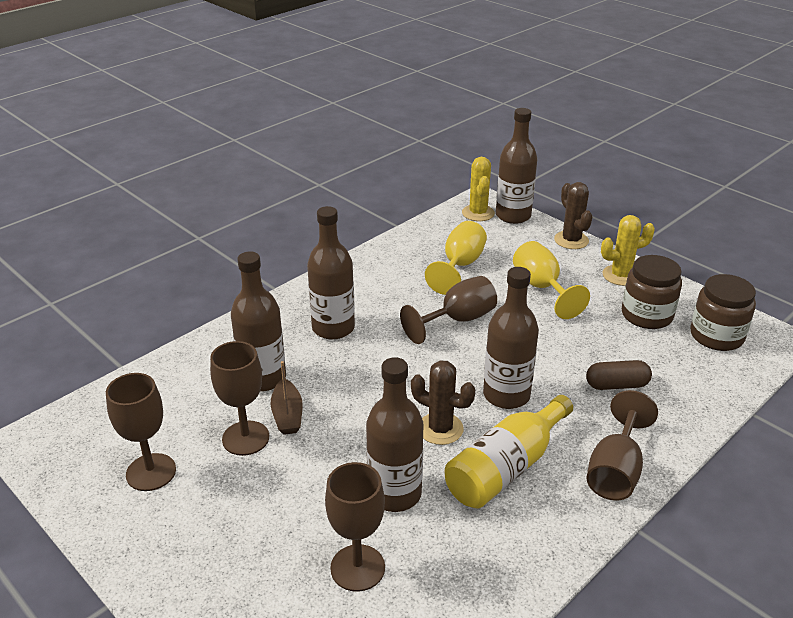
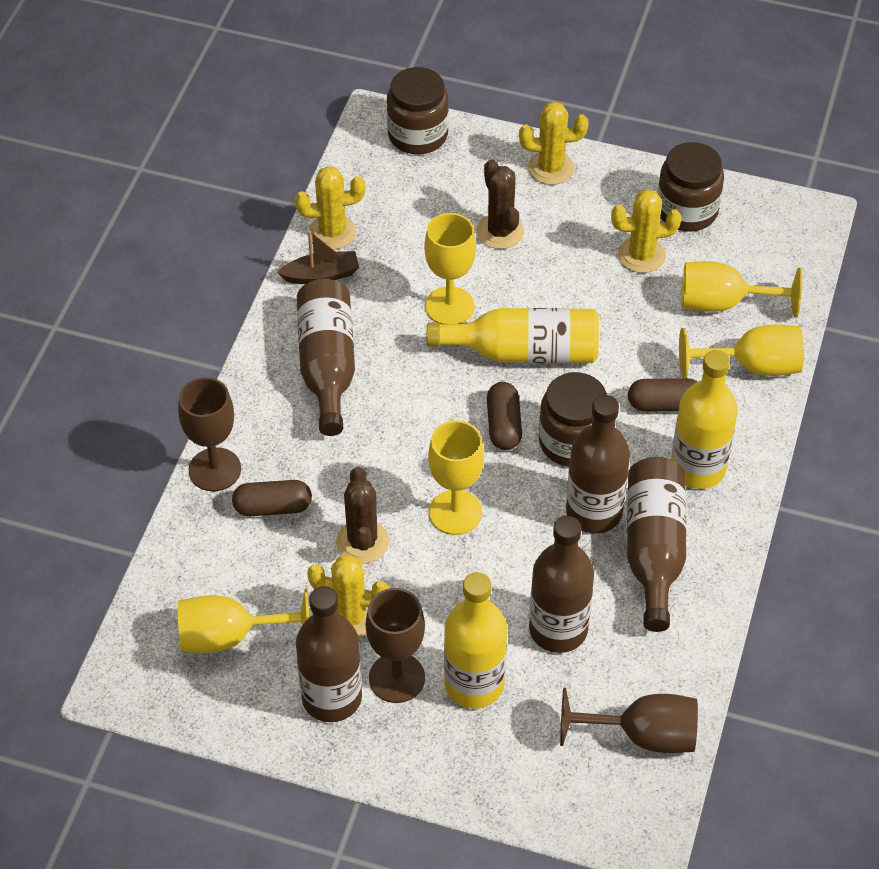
brown capsule: [586,360,652,390] = 1 -> [232,480,312,516] [487,382,522,450] [628,378,698,411] = 3
brown goblet: [106,373,176,491] [210,341,269,456] [325,462,385,592] [400,276,497,344] [586,390,658,501] = 5 -> [178,377,241,491] [366,588,425,703] [560,688,698,753] = 3
brown jar: [622,255,682,329] [690,274,756,351] = 2 -> [387,67,449,154] [539,372,607,467] [657,142,724,231] = 3
yellow bottle: [445,395,573,508] = 1 -> [427,308,599,363] [444,572,507,709] [671,350,738,489] = 3
yellow cactus: [462,157,495,221] [601,215,655,286] = 2 -> [295,166,365,250] [307,555,389,639] [519,102,589,185] [611,189,682,273] = 4
yellow goblet: [425,221,487,295] [513,241,590,319] = 2 -> [178,588,310,653] [424,213,476,324] [428,420,484,535] [679,324,804,378] [681,261,802,318] = 5

